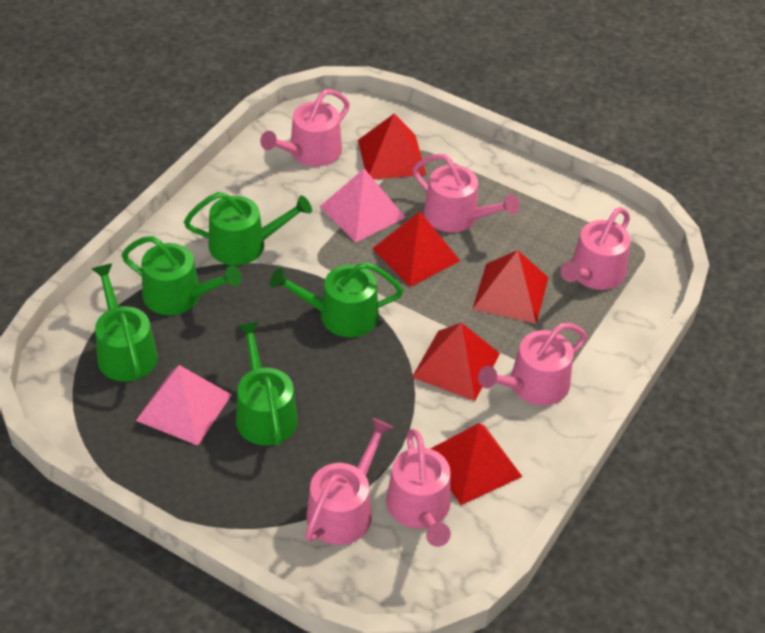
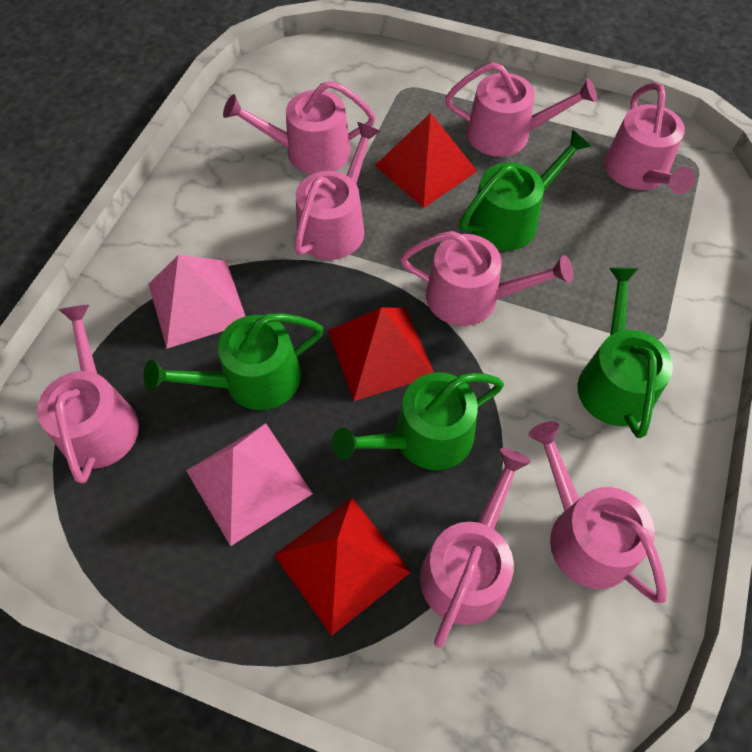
green watering can: [92,263,158,382] [122,236,242,315] [184,192,312,266] [236,322,298,446] [270,262,403,337] = 5 -> [144,313,324,410] [332,372,504,470] [460,130,591,251] [578,267,673,438] = 4
pink watering can: [260,89,350,166] [305,418,393,545] [386,429,451,547] [413,154,519,232] [478,323,587,406] [561,207,631,290] = 6 -> [37,305,139,484] [223,81,376,174] [294,122,381,260] [400,231,573,326] [420,448,531,648] [445,62,597,157] [528,421,667,603] [604,82,695,194] = 8
red pyramid: [358,114,426,179] [372,211,460,287] [412,323,500,401] [431,423,522,505] [473,250,549,324] = 5 -> [274,497,411,636] [328,308,434,401] [375,113,477,208] = 3

